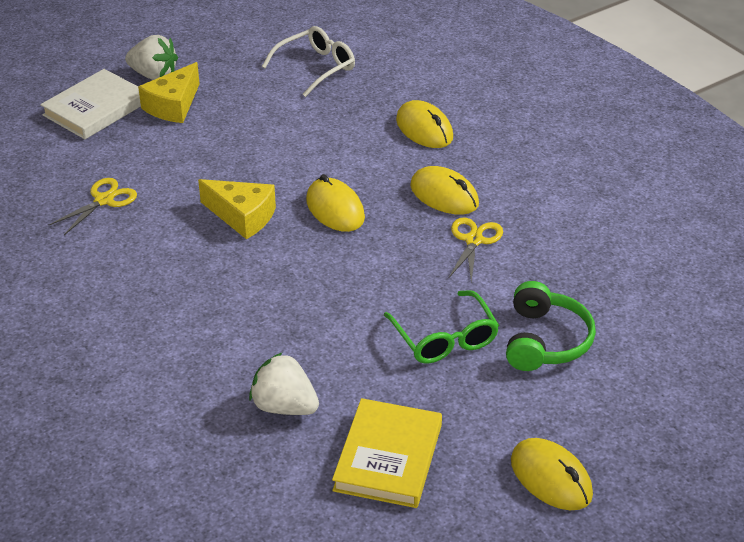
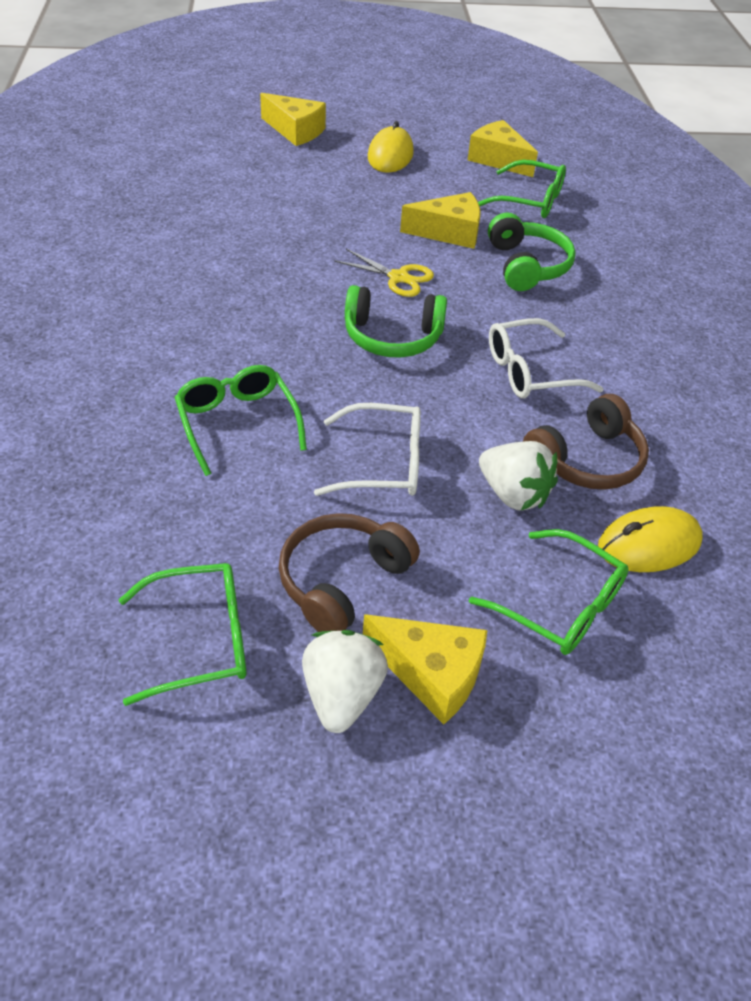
brown headphones: none = 0 -> [279,513,420,632] [523,394,649,490] = 2
green glasses: [384,290,499,363] = 1 -> [119,563,247,706] [174,365,307,476] [469,529,629,655] [478,160,566,218] = 4
green headphones: [506,281,596,371] = 1 -> [345,285,447,358] [488,213,576,291] = 2
white book: [40,69,141,139] = 1 -> none = 0
white glasses: [262,26,355,97] = 1 -> [314,403,421,496] [489,318,603,398] = 2
yellow book: [332,398,442,508] = 1 -> none = 0
yellow cheese: [138,62,200,123] [198,179,276,239] = 2 -> [260,93,326,146] [363,614,488,725] [400,192,481,249] [468,120,538,177] = 4
yellow mouse: [306,174,365,232] [396,100,453,148] [410,166,479,215] [511,438,593,510] = 4 -> [368,121,414,173] [598,506,703,572] = 2
yellow scissors: [49,178,137,235] [448,217,503,282] = 2 -> [334,249,434,297] = 1

